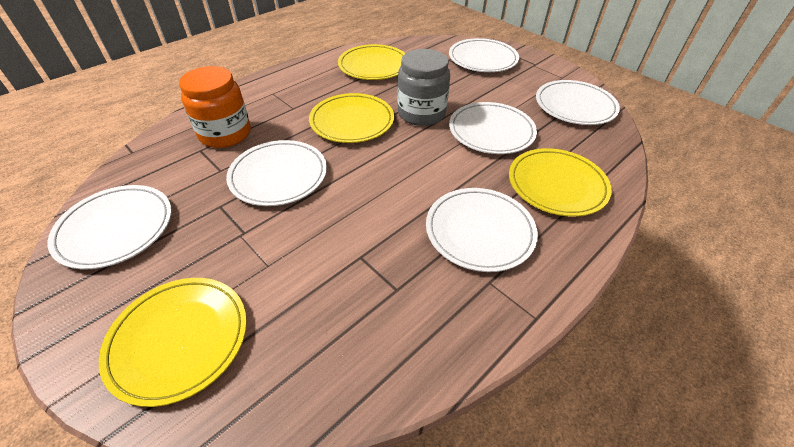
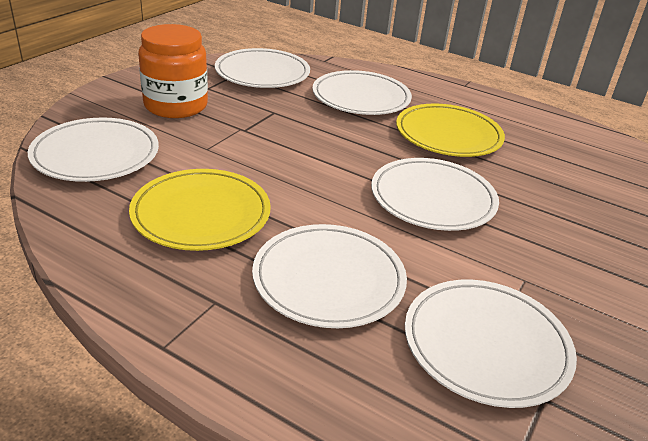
grey jar: [397,49,450,126] = 1 -> none = 0
yellow plate: [99,278,247,407] [309,93,394,143] [338,44,405,80] [509,148,612,217] = 4 -> [129,169,271,251] [396,103,505,157] = 2

